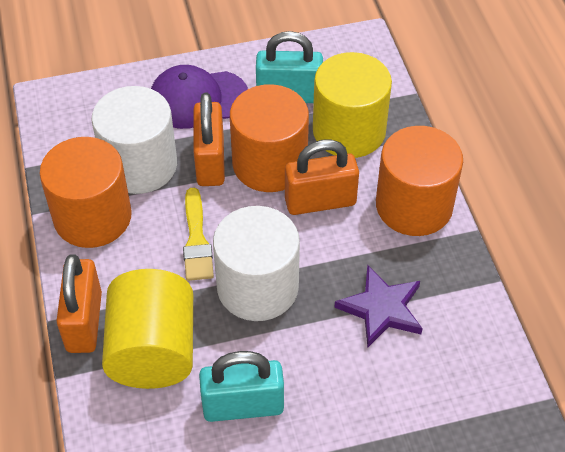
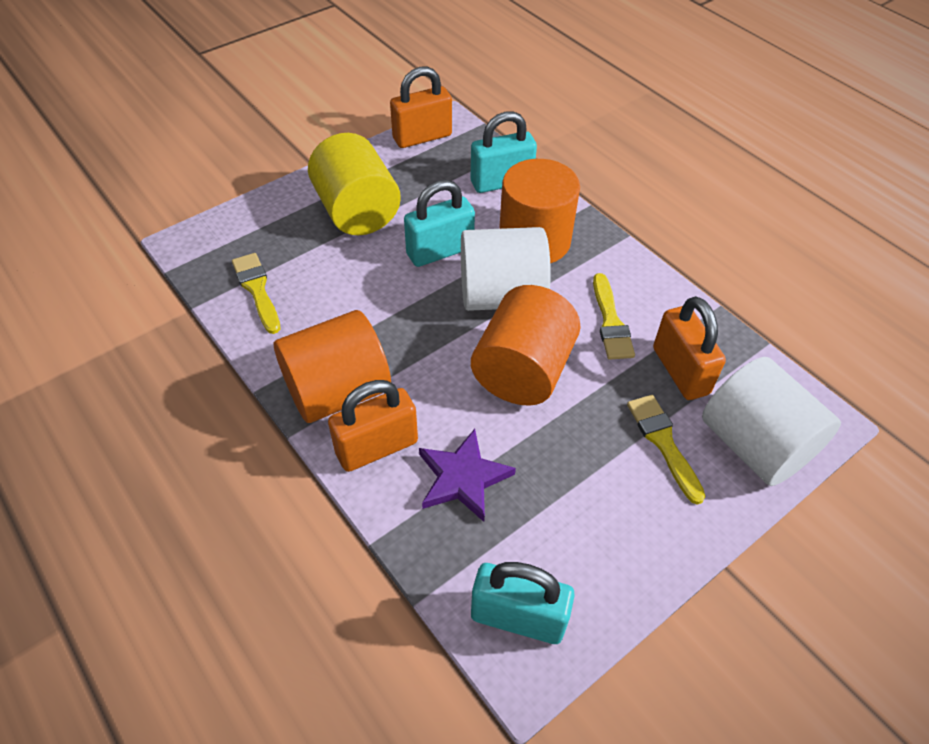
purple cap: [151,65,248,129] = 1 -> none = 0
turquoise padlock: [199,351,284,422] [256,31,323,103] = 2 -> [404,180,475,267] [470,112,537,193] [471,562,575,644] = 3
yellow brush: [183,188,214,281] = 1 -> [232,253,280,334] [593,273,635,360] [627,395,705,505] = 3
yellow cylinder: [102,269,193,389] [313,52,392,158] = 2 -> [308,133,401,235] = 1

